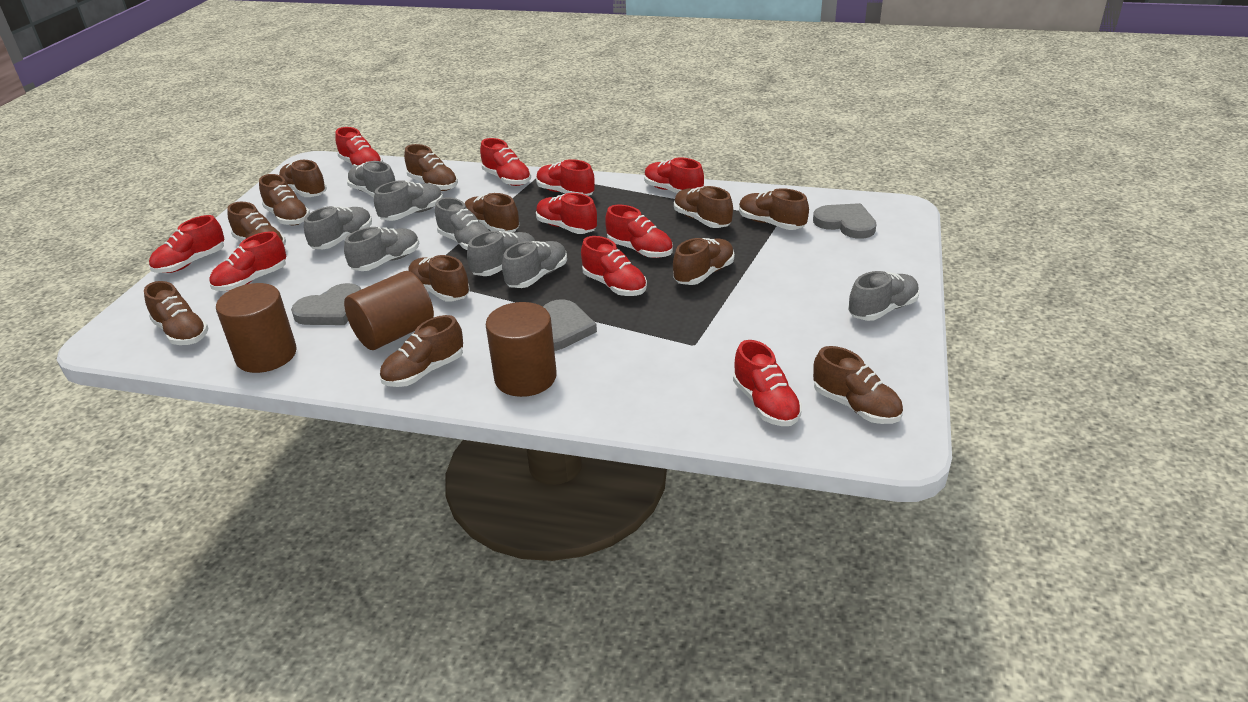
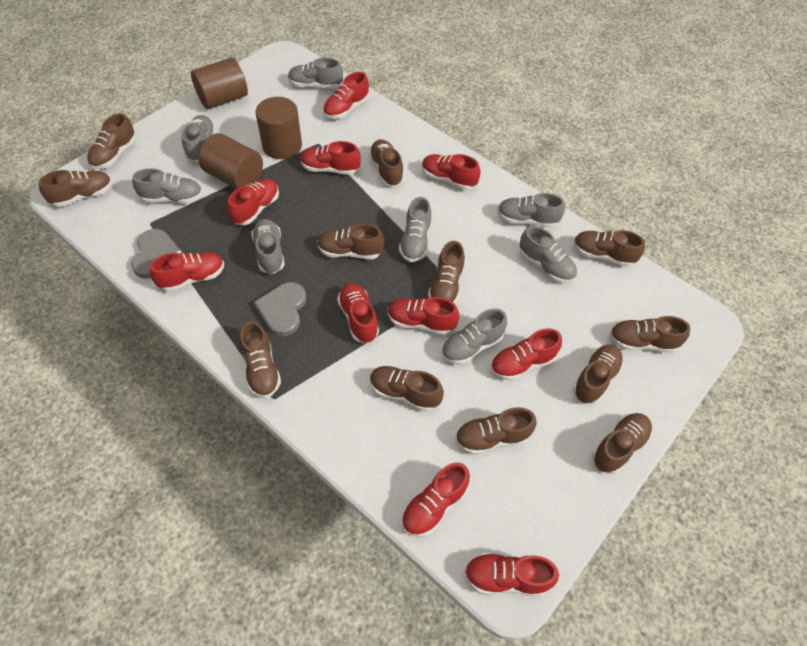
grey heart: [291,283,361,325] [543,299,597,351] [813,203,877,239] = 3 -> [131,229,182,279] [254,282,306,336] = 2

